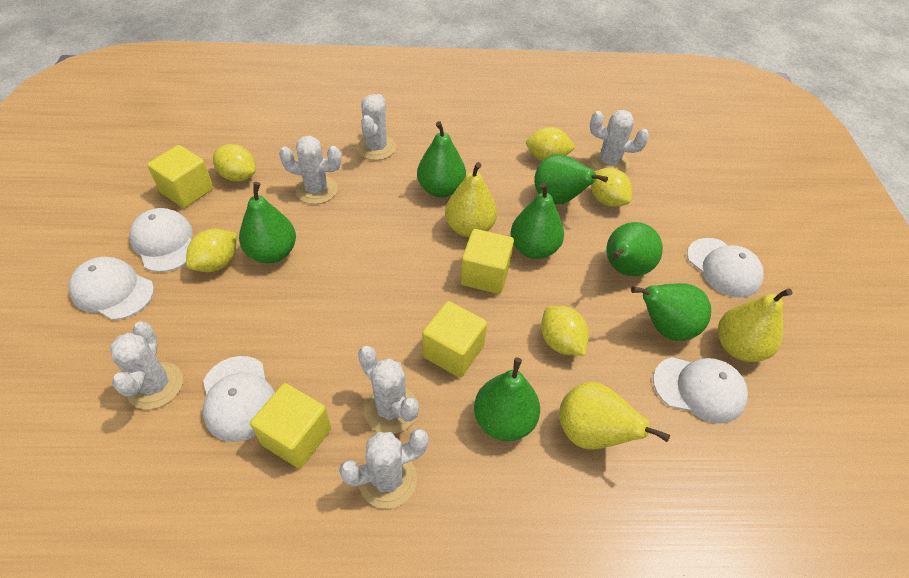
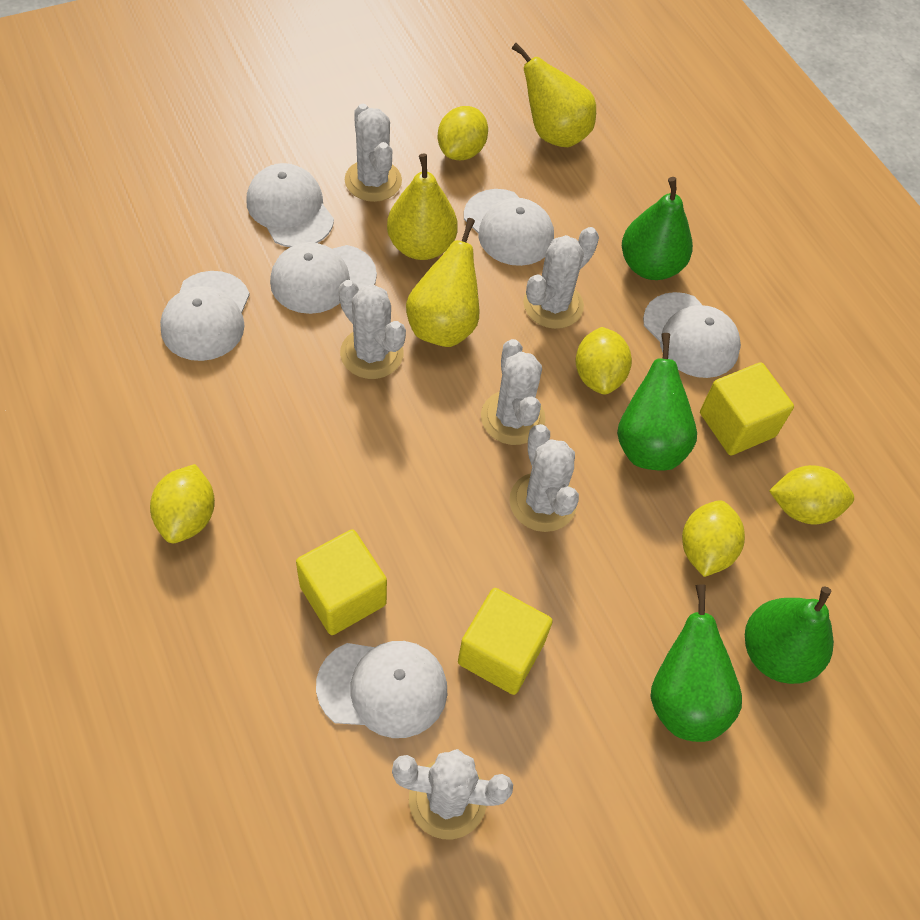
green pear: [239,182,296,263] [417,121,466,197] [474,357,540,441] [511,183,564,259] [534,154,608,204] [607,222,663,276] [631,283,711,341] = 7 -> [617,333,697,471] [622,177,693,280] [650,584,742,742] [745,587,834,684] = 4
white cap: [69,257,154,320] [129,208,193,272] [203,356,275,442] [653,357,748,423] [687,238,764,298] = 5 -> [160,271,250,361] [246,163,334,247] [270,242,377,314] [316,641,447,738] [464,189,554,266] [643,292,741,378] = 6
yellow cube: [147,145,214,208] [250,383,331,469] [422,301,487,378] [460,229,514,294] = 4 -> [296,529,387,635] [458,588,553,695] [700,362,794,455] = 3

